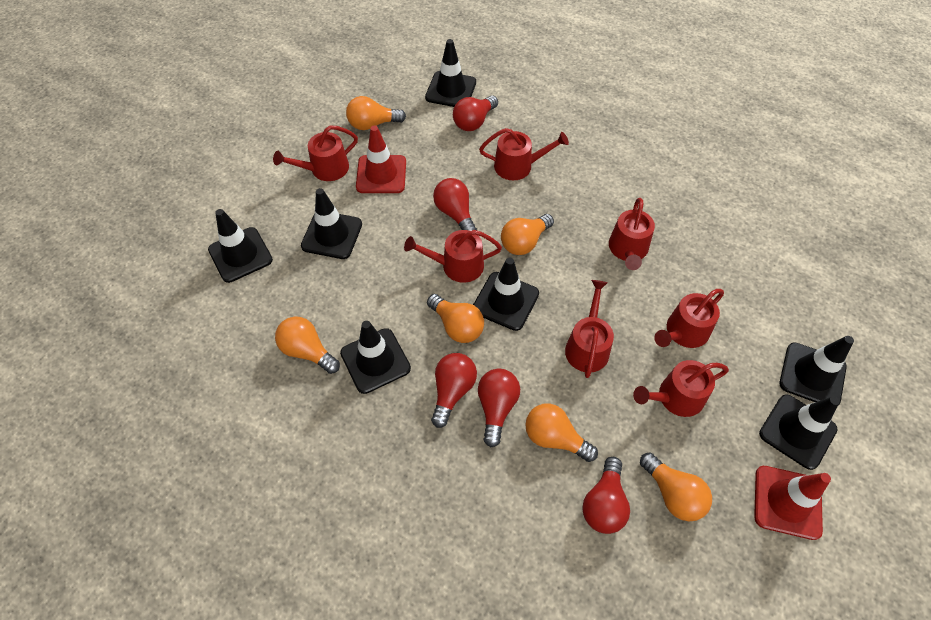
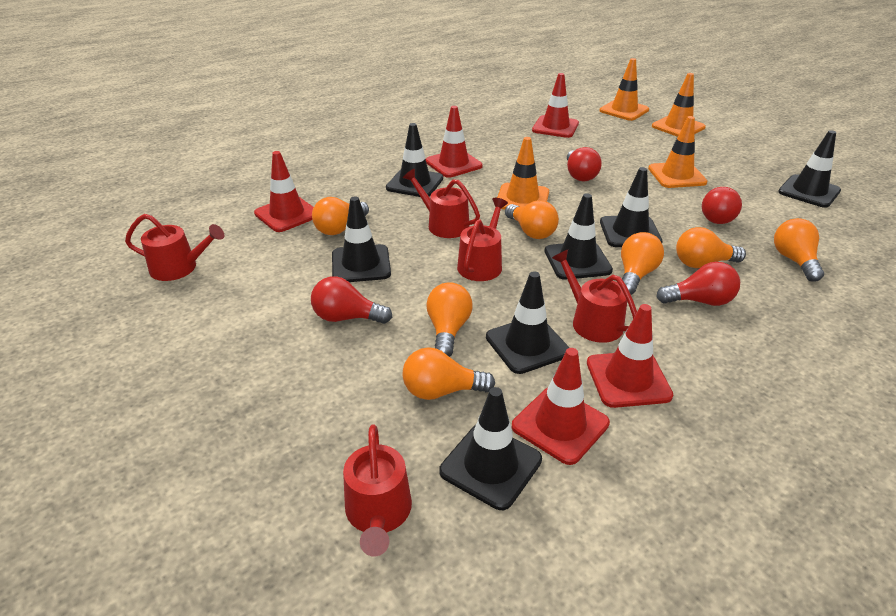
orange light bulb: [275,316,340,374] [346,96,406,130] [427,294,484,343] [501,214,554,255] [525,404,598,462] [640,452,712,522] = 6 -> [312,197,369,235] [402,347,495,400] [426,283,473,357] [505,200,559,239] [621,232,664,295] [676,227,746,268] [774,218,824,282] = 7
orange traffic cone: none = 0 -> [497,137,549,209] [600,58,649,121] [648,116,707,188] [652,73,706,137] = 4
red light bulb: [431,353,477,428] [433,178,477,231] [453,96,498,131] [478,369,520,447] [582,457,630,534] = 5 -> [311,276,392,324] [567,147,602,181] [656,262,740,306] [702,187,742,224] = 4
red traffic cone: [356,126,406,193] [754,466,831,540] = 2 -> [254,151,314,232] [426,106,483,178] [512,348,610,465] [532,73,579,138] [587,304,673,408] = 5
red watering can: [273,125,358,181] [404,230,502,283] [479,128,569,180] [565,280,614,378] [609,198,655,270] [633,360,729,417] [654,289,724,348] = 7 -> [125,214,224,281] [343,424,412,557] [403,169,480,238] [457,198,508,281] [552,250,637,343] = 5

